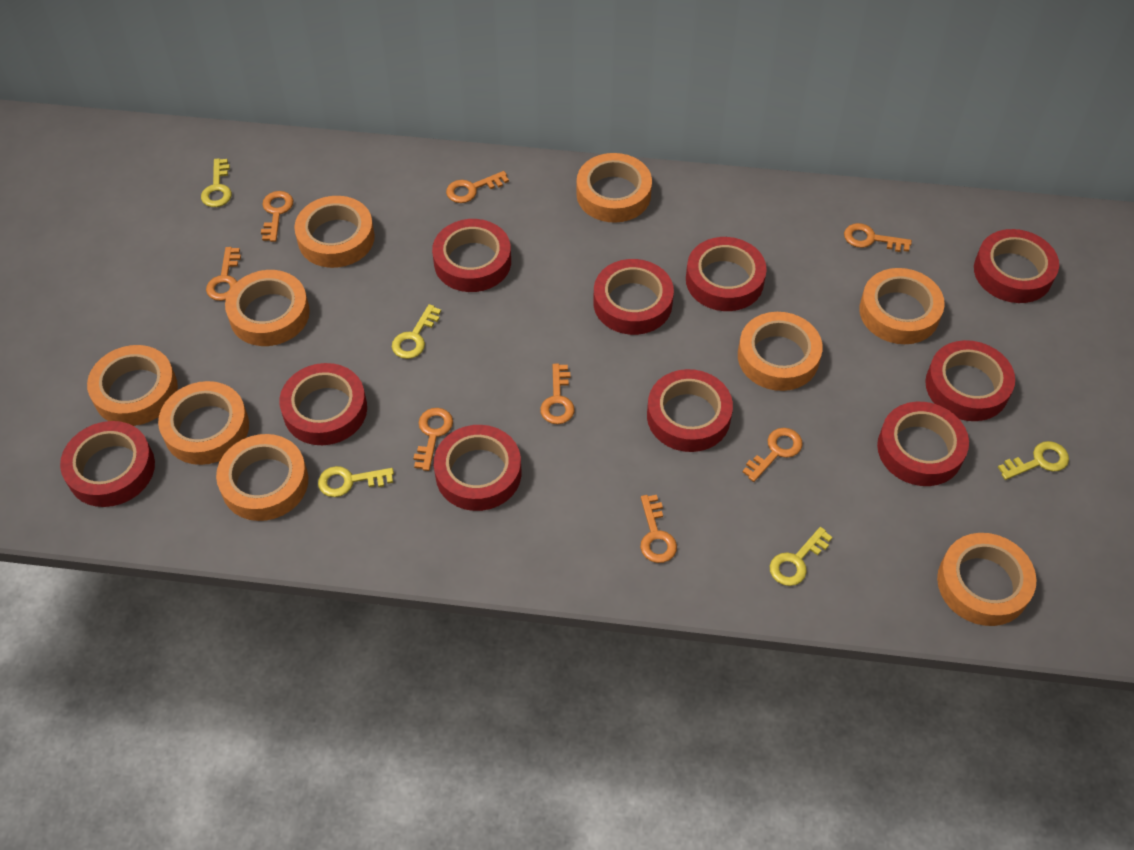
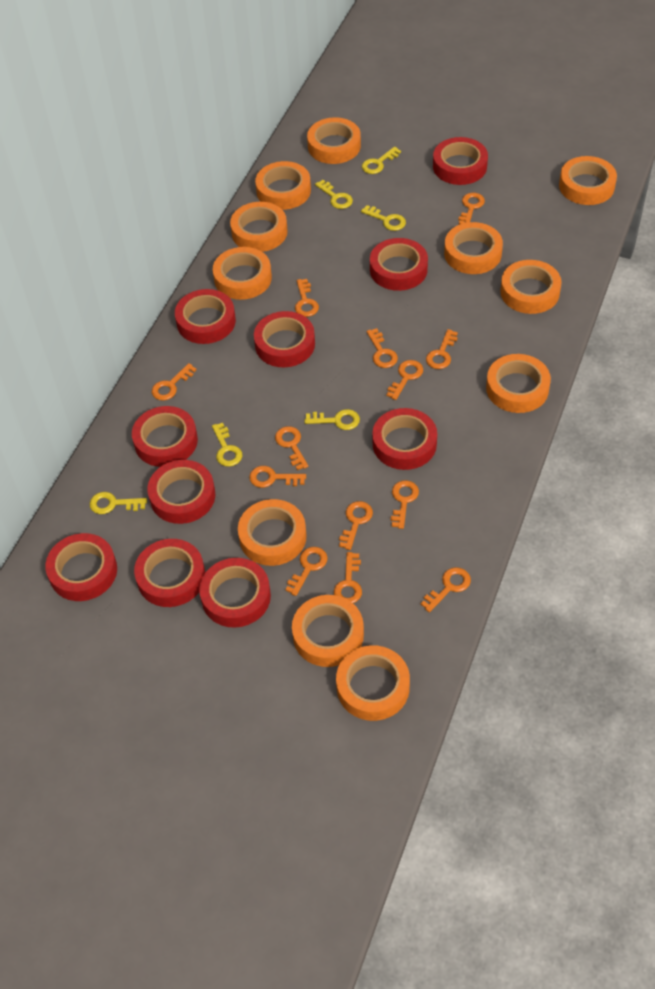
orange key: [206,247,241,301] [261,191,294,242] [414,408,453,471] [446,171,509,203] [540,364,575,424] [640,495,677,563] [743,428,803,482] [844,223,912,252] = 8 -> [152,363,196,401] [249,466,306,488] [275,426,308,470] [285,547,328,596] [295,279,319,317] [334,552,362,603] [339,501,373,550] [366,328,398,368] [386,360,423,400] [391,480,419,529] [421,567,471,613] [426,329,458,369] [458,193,485,225] = 13
orange tape: [87,345,178,426] [158,381,249,465] [216,434,308,521] [225,270,310,346] [294,196,375,268] [576,153,652,223] [738,312,823,391] [859,268,945,344] [937,533,1037,626] = 9 -> [213,247,272,300] [230,202,288,252] [238,499,307,566] [255,161,311,210] [292,595,364,667] [307,117,361,164] [336,645,410,721] [444,222,503,274] [486,354,551,413] [500,260,562,314] [559,156,617,205] = 11
yellow key: [201,158,232,207] [318,466,394,497] [392,304,441,359] [770,527,832,586] [998,441,1069,480] = 5 -> [90,492,147,514] [212,423,242,467] [305,409,360,430] [315,180,353,209] [361,205,406,231] [362,146,401,174] = 6

